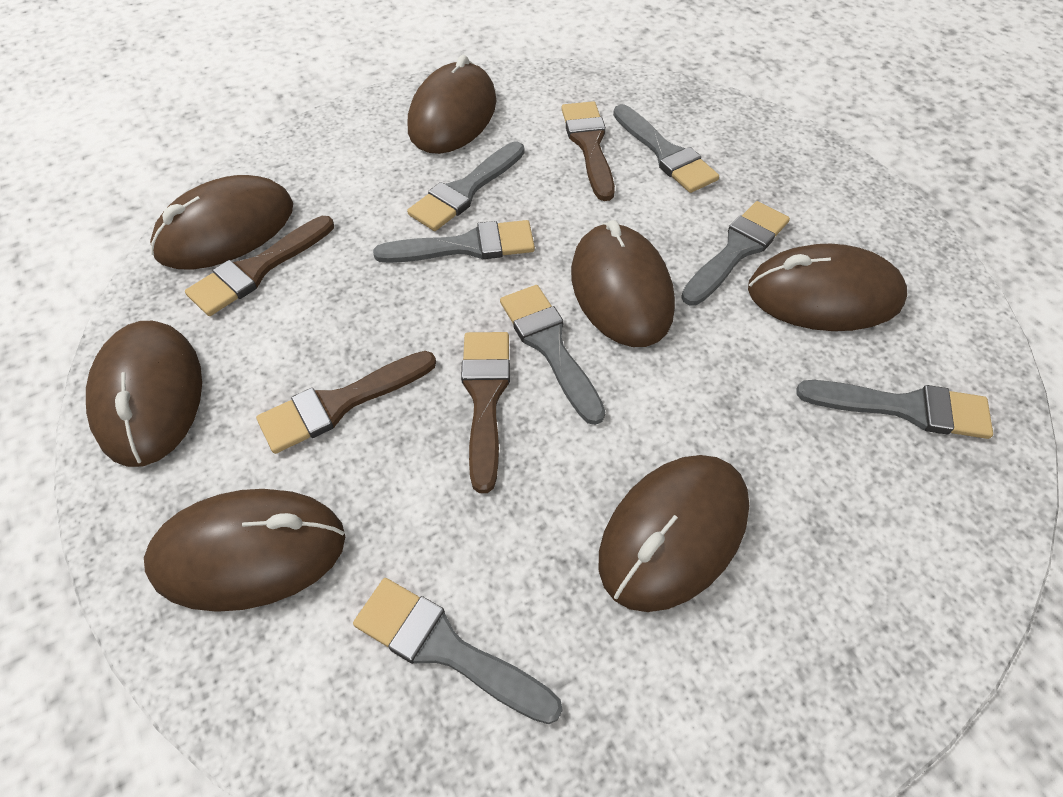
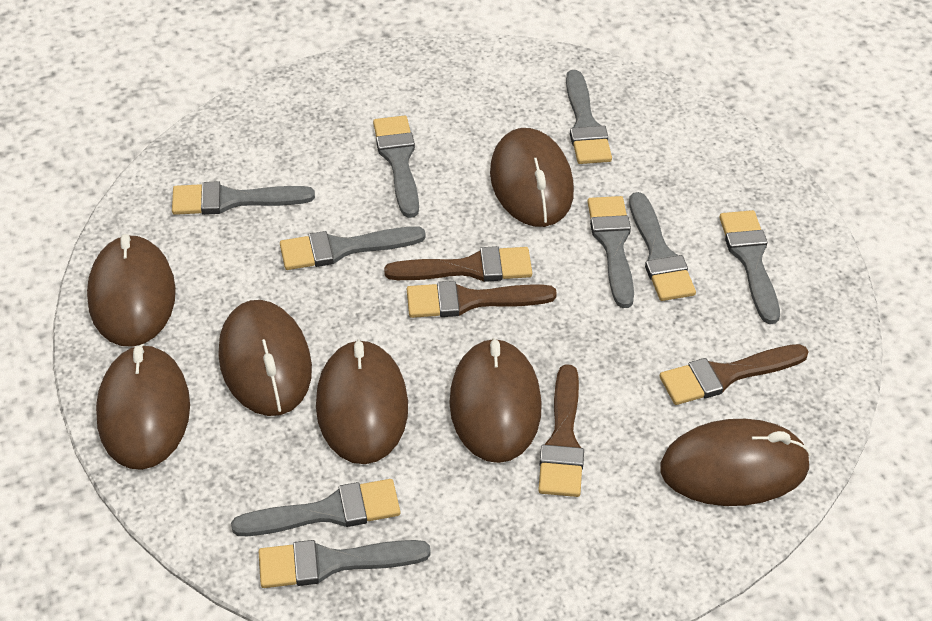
grey brush: [353,578,562,724] [373,220,535,263] [407,141,524,231] [500,285,605,425] [613,104,719,193] [681,201,790,306] [796,380,993,439] = 7 -> [172,181,315,215] [231,479,400,536] [258,540,431,588] [280,226,426,270] [373,115,419,218] [566,70,612,164] [588,196,634,308] [629,192,696,301] [719,210,780,324] = 9

